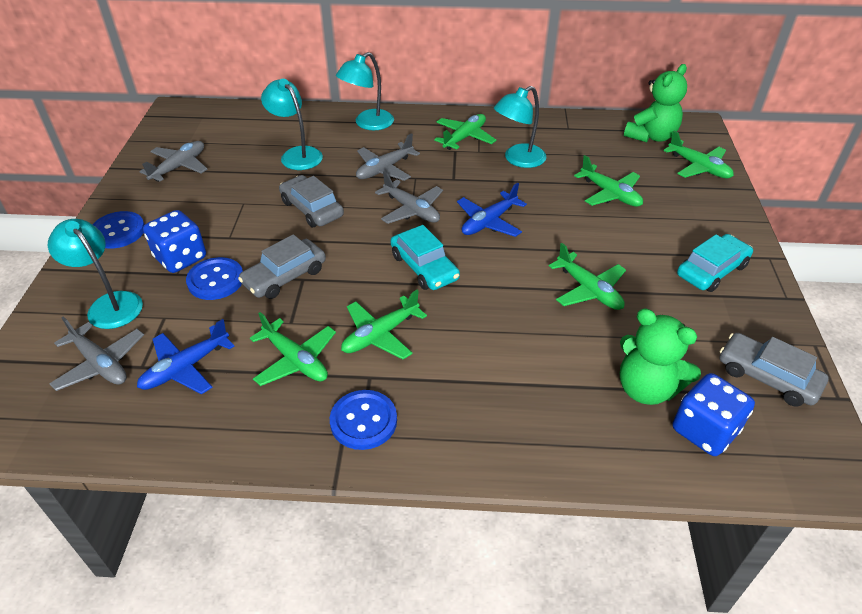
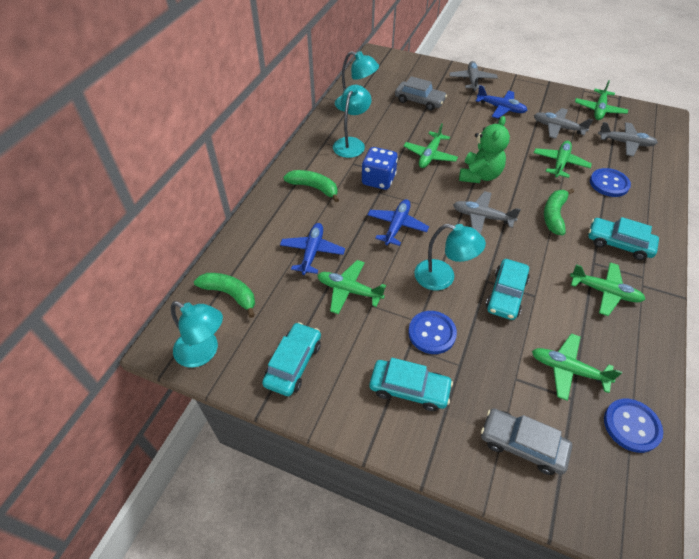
blue dice: [143,210,206,273] [673,373,755,456] = 2 -> [362,147,398,190] = 1
blue plane: [137,319,234,394] [457,183,527,237] = 2 -> [280,223,345,275] [367,199,429,246] [476,85,528,119] = 3
green banana: none = 0 -> [194,273,255,318] [283,170,339,202] [544,189,574,235] = 3
green teddy bear: [620,309,701,405] [624,64,687,142] = 2 -> [459,116,510,183] = 1
grey car: [238,234,326,299] [279,175,344,227] [719,333,829,407] = 3 -> [395,76,447,111] [481,409,572,475] = 2
turquoise car: [390,225,460,290] [677,234,753,292] = 2 -> [262,322,321,396] [370,358,453,411] [486,259,530,320] [588,217,659,260] = 4

